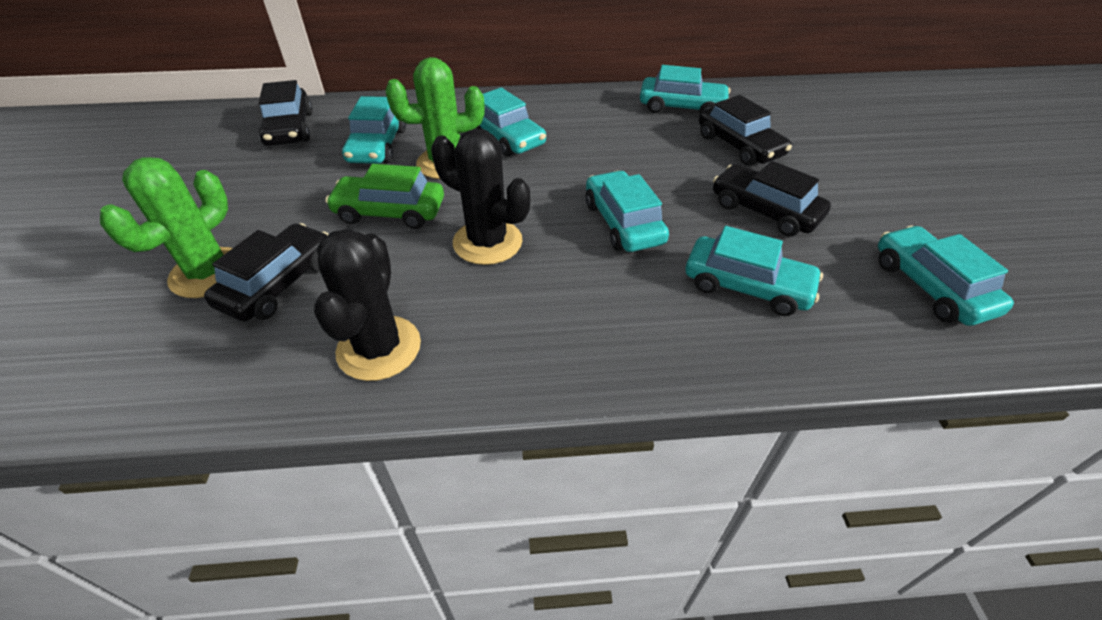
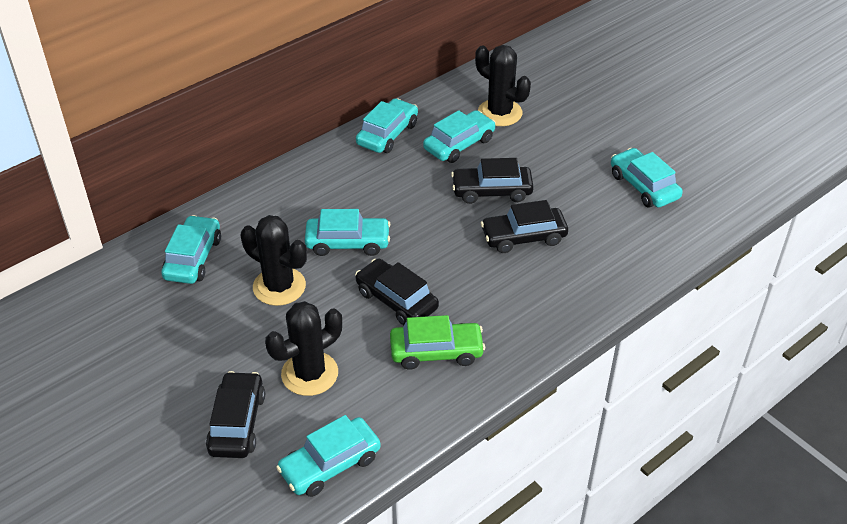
black cactus: [314,229,421,381] [431,129,530,265] = 2 -> [241,215,307,306] [265,301,342,396] [475,45,531,126] = 3
green cactus: [100,157,233,298] [386,57,484,179] = 2 -> none = 0

